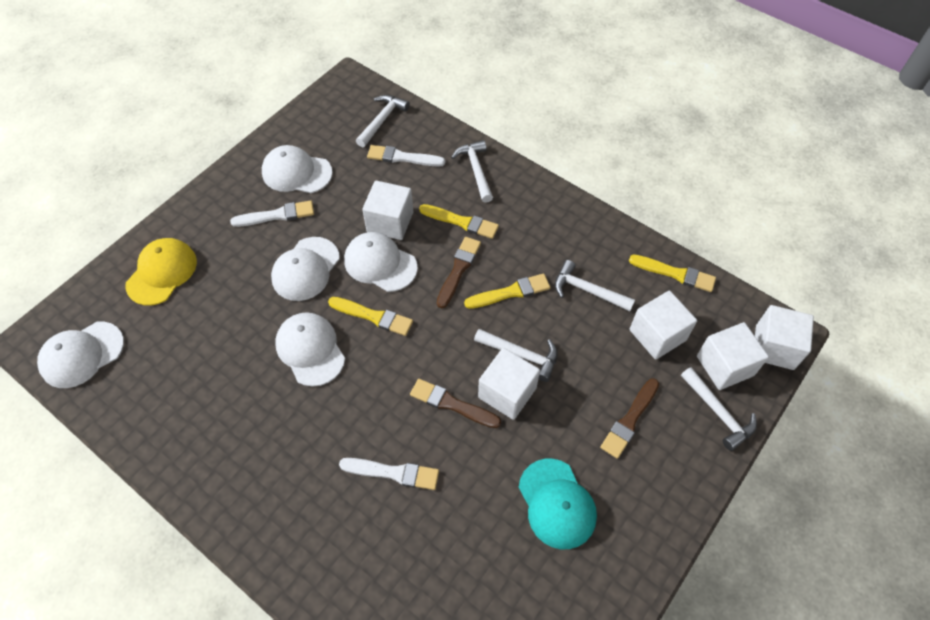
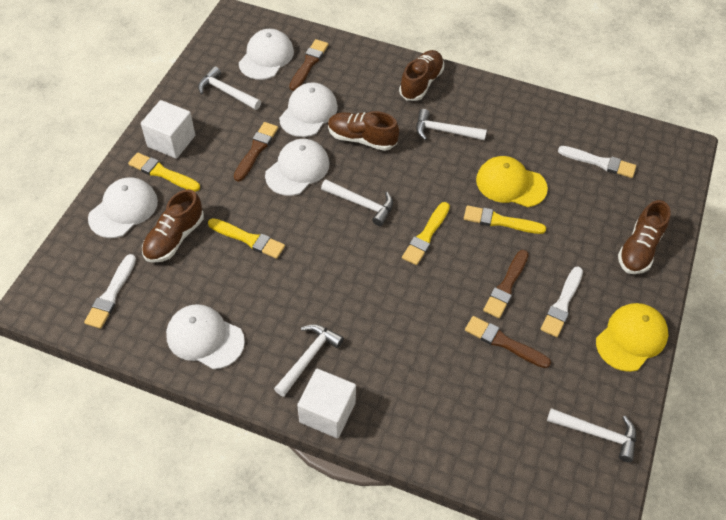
brown brush: [410,379,501,428] [437,237,481,308] [600,378,659,459] = 3 -> [234,122,278,182] [289,39,328,91] [465,316,551,368] [483,250,529,318] = 4
brown shoe: none = 0 -> [142,189,204,263] [328,111,399,151] [399,50,444,101] [618,200,671,274] = 4
turquoise cap: [519,459,597,549] = 1 -> none = 0
white cube: [362,181,413,240] [478,348,540,420] [630,291,697,360] [697,322,769,390] [755,305,814,370] = 5 -> [141,100,195,159] [297,369,356,438] = 2
yellow cap: [125,238,197,306] = 1 -> [476,156,548,207] [596,303,669,372] = 2

